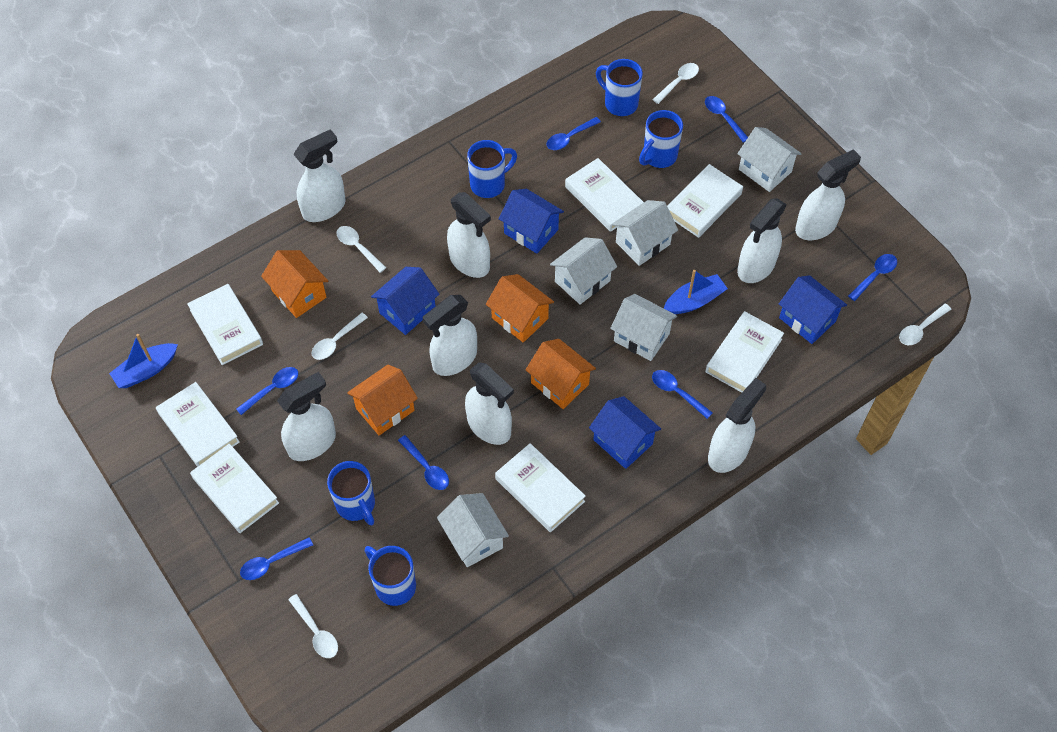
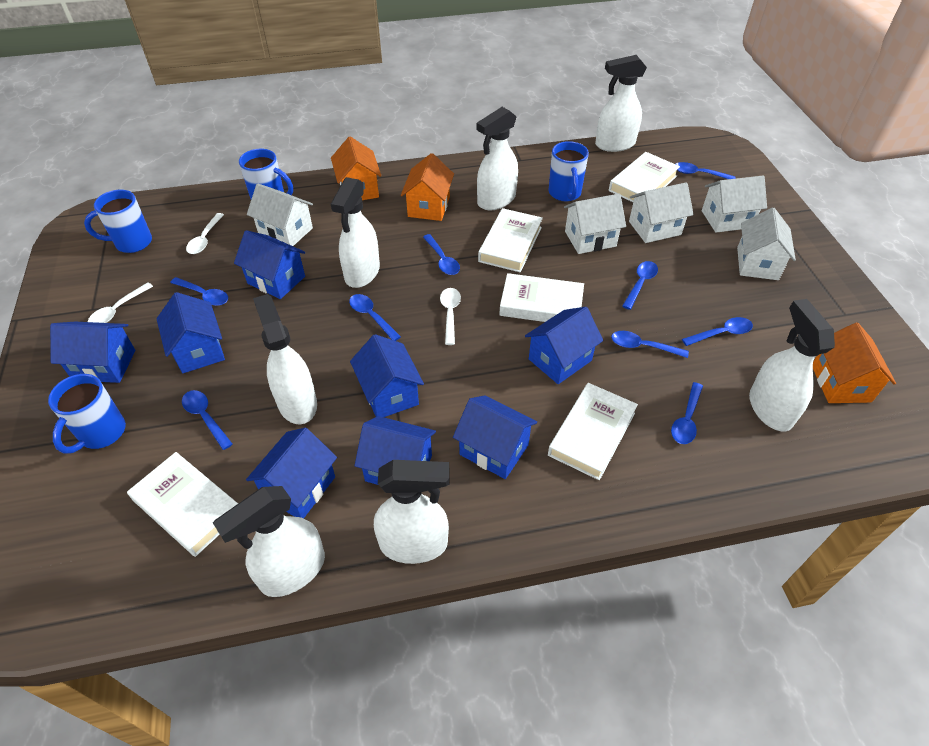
blue boat: [109,334,178,388] [664,270,728,314] = 2 -> none = 0
blue house: [371,267,439,335] [499,189,564,254] [589,396,661,469] [779,275,847,344] = 4 -> [50,322,135,383] [157,292,225,373] [234,230,305,299] [246,427,337,519] [350,334,424,417] [354,416,436,485] [453,395,537,479] [525,307,603,384] = 8
blue mug: [327,461,375,525] [365,546,416,606] [467,140,517,198] [596,59,643,116] [639,110,683,168] = 5 -> [48,374,126,454] [84,190,152,253] [239,149,293,199] [549,141,589,201] = 4
blue spoon: [236,367,298,415] [240,537,313,580] [398,435,449,490] [547,117,601,150] [652,370,713,419] [705,96,748,143] [848,254,897,301] = 7 -> [170,277,228,306] [182,390,233,450] [349,294,401,341] [423,234,460,275] [611,331,689,358] [622,261,658,310] [671,382,703,444] [676,162,736,179] [682,317,753,346] = 9
orange house: [261,250,328,318] [347,365,418,435] [486,274,554,343] [526,339,596,409] = 4 -> [331,137,381,200] [401,153,454,221] [813,323,896,403] = 3
white book: [156,382,240,467] [187,284,263,365] [190,443,279,533] [495,443,586,532] [565,158,644,232] [667,164,743,238] [705,311,784,393] = 7 -> [127,452,238,557] [478,208,543,272] [499,273,584,322] [548,383,638,480] [609,152,680,202] = 5
white spoon: [288,594,338,658] [312,313,368,360] [336,226,386,273] [652,63,699,104] [899,304,951,345] = 5 -> [88,282,153,323] [186,213,224,254] [440,288,461,345] = 3
white spray bottle: [277,372,336,461] [293,129,346,222] [423,295,477,376] [447,192,491,278] [465,362,514,445] [708,378,766,473] [737,198,787,283] [795,149,861,240] = 8 -> [213,486,325,597] [253,294,317,424] [331,177,380,288] [374,460,449,564] [477,107,518,210] [595,55,647,152] [749,299,835,431] = 7

